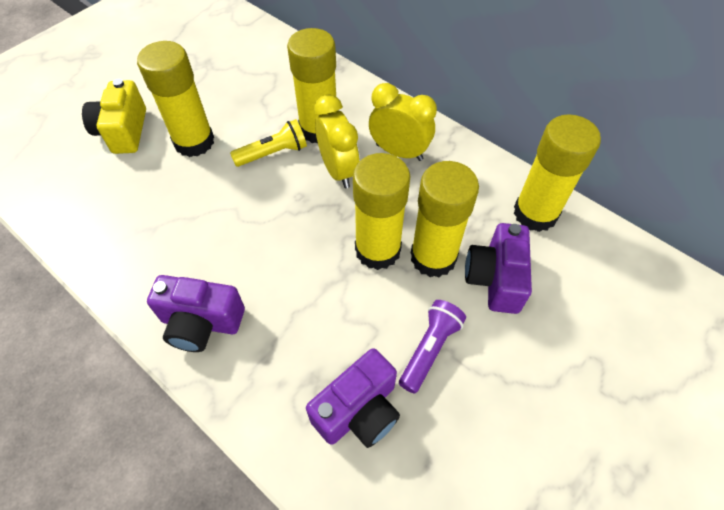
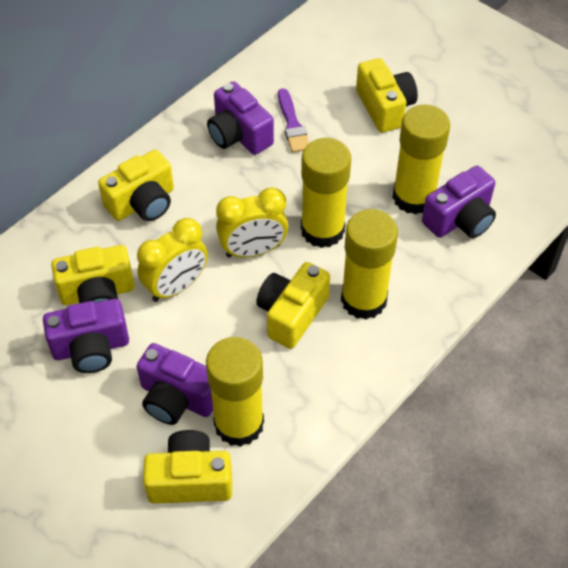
purple brush: none = 0 -> [278,88,309,153] = 1
purple camera: [147,275,245,352] [306,348,400,448] [465,223,532,314] = 3 -> [43,299,129,373] [136,343,213,425] [207,81,274,155] [422,166,496,238] = 4
purple flashlight: [399,300,466,394] = 1 -> none = 0
yellow camera: [82,78,146,154] = 1 -> [51,245,135,305] [98,150,174,221] [143,430,232,504] [256,262,330,349] [356,58,418,133] = 5
yellow flashlight: [230,119,307,167] = 1 -> none = 0
yellow glue stick: [137,41,214,157] [287,28,336,143] [353,153,411,270] [411,161,479,277] [513,114,601,232] = 5 -> [206,337,264,447] [301,138,351,248] [341,209,398,320] [392,104,450,215] = 4

